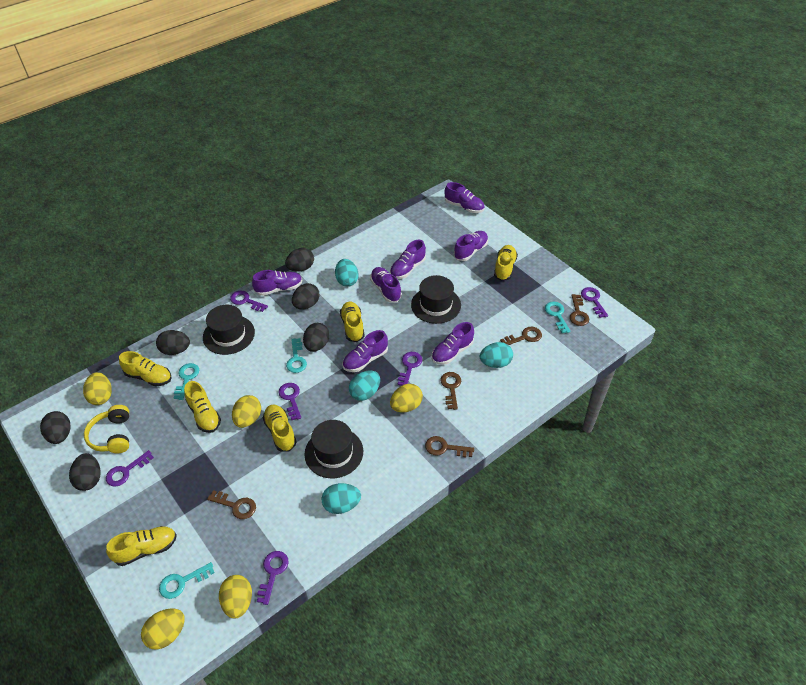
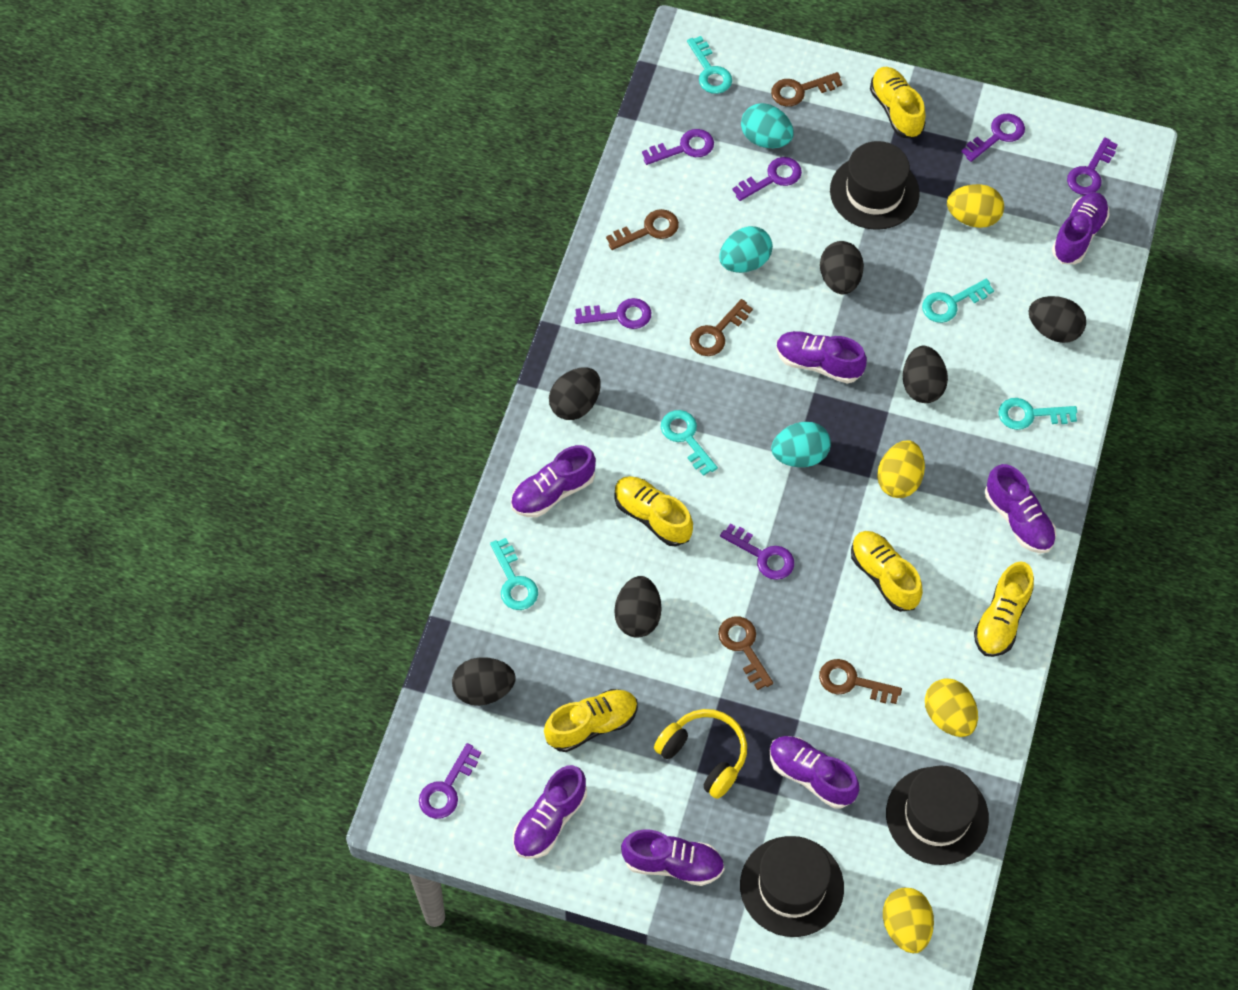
purple key: [106,450,154,487] [230,291,268,312] [257,551,289,605] [278,383,301,420] [398,352,422,386] [581,287,608,318] = 6 -> [419,743,481,819] [575,298,651,329] [642,129,714,165] [720,524,794,580] [732,157,802,201] [961,114,1025,162] [1067,137,1118,195] = 7
turquoise egg: [321,483,361,514] [335,259,358,287] [349,370,380,401] [480,342,513,368] = 4 -> [719,226,773,273] [741,103,794,148] [771,422,831,467] = 3
turquoise key: [159,562,214,599] [174,363,199,400] [286,338,307,373] [545,301,571,333] = 4 -> [490,538,538,610] [661,410,718,476] [687,36,732,94] [922,279,994,323] [999,398,1077,430] = 5
yellow egg: [83,372,112,405] [141,608,185,650] [219,575,252,619] [232,395,261,428] [390,384,423,413] = 5 -> [877,440,925,498] [883,888,934,953] [925,678,978,737] [947,184,1004,228] = 4
yellow shoe: [106,526,177,566] [119,351,171,386] [184,381,221,433] [263,404,296,452] [340,302,365,342] [494,245,518,281] = 6 -> [544,689,638,752] [614,476,693,546] [851,531,923,612] [870,67,926,139] [974,561,1034,657] = 5

